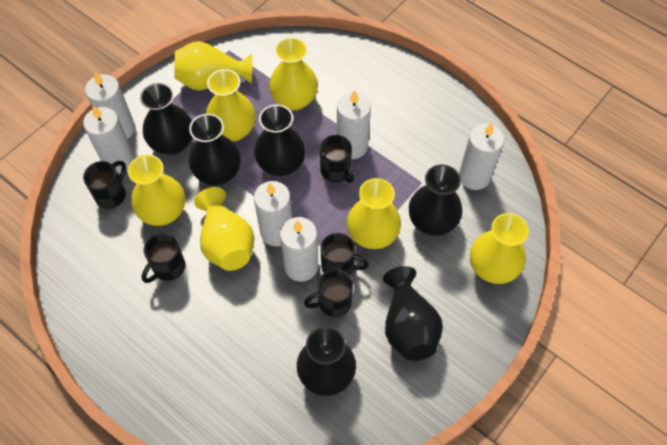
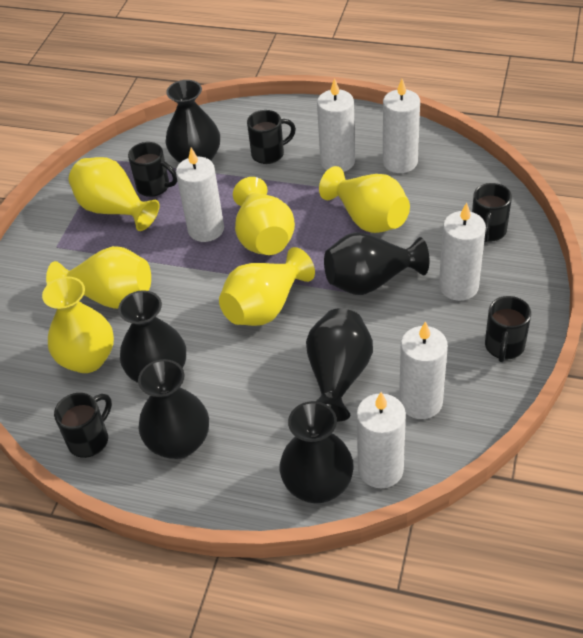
yellow vase: [128,155,185,226] [175,41,252,91] [194,187,255,271] [206,69,256,142] [269,38,318,111] [347,178,401,249] [470,213,529,284] = 7 -> [42,277,114,373] [46,246,151,309] [69,157,159,231] [219,247,315,326] [233,177,295,255] [319,166,410,233] = 6

